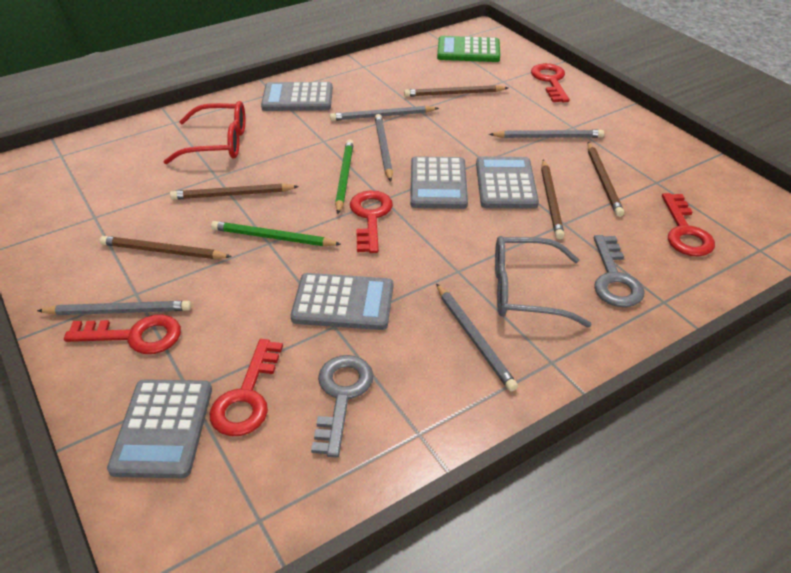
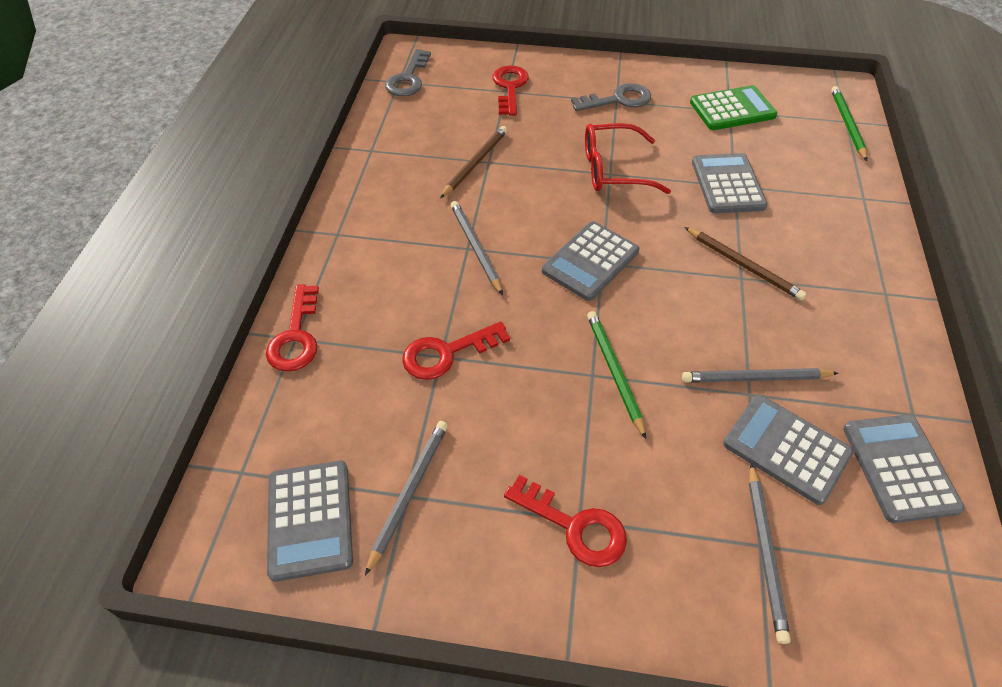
brown pencil: [99,236,232,259] [170,184,299,200] [404,85,508,97] [541,160,565,239] [587,142,624,217] = 5 -> [440,126,507,198] [684,227,807,301] = 2
grey glasses: [495,236,592,327] = 1 -> none = 0
grey pencil: [37,301,191,315] [330,106,439,121] [375,114,393,182] [436,283,518,391] [489,130,604,138] = 5 -> [365,421,448,576] [450,201,503,295] [682,368,838,383] [749,463,791,644] = 4
red key: [64,314,181,354] [210,339,283,436] [350,190,393,253] [531,63,569,102] [662,193,715,256] = 5 -> [266,284,319,372] [402,321,510,380] [492,66,529,116] [504,475,627,567] = 4

